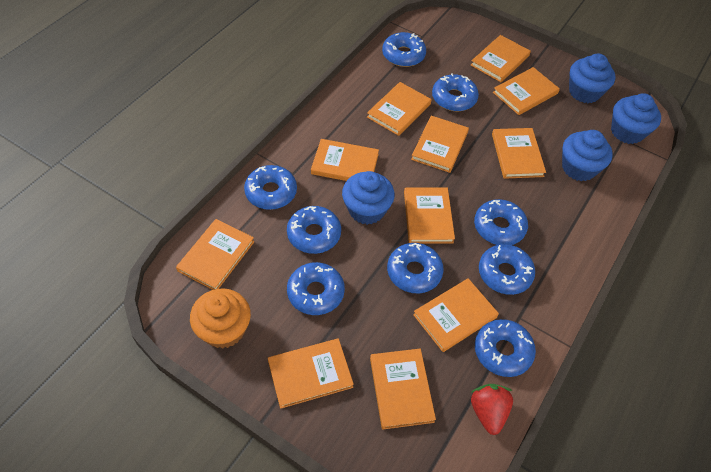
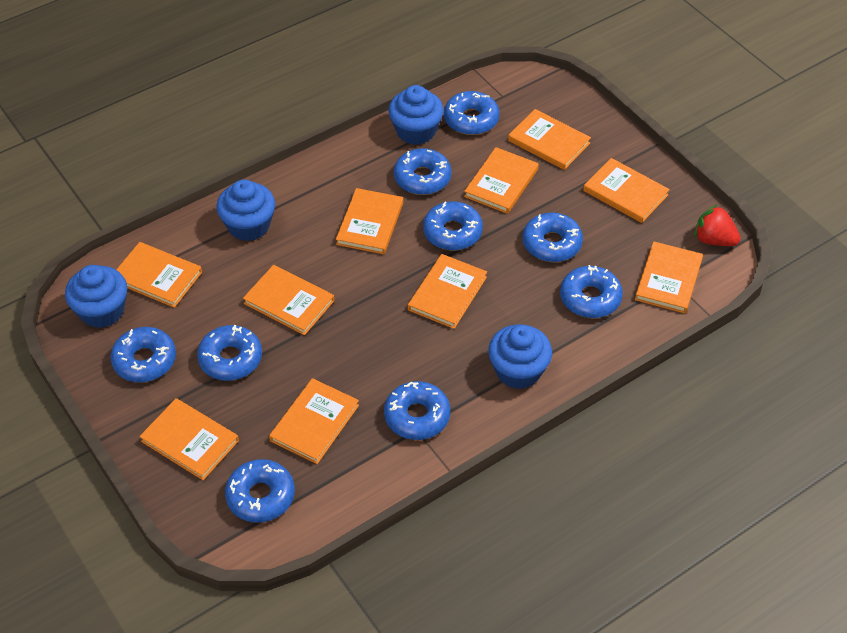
orange book: [176,219,254,290] [268,338,354,409] [311,139,379,181] [367,82,431,136] [370,349,436,429] [404,187,455,244] [411,116,469,173] [413,278,499,352] [471,35,531,82] [492,128,546,179] [493,67,560,115] = 11 -> [116,242,202,308] [140,398,239,480] [243,265,334,335] [269,378,359,464] [336,188,403,254] [408,254,487,329] [464,147,539,214] [508,109,591,170] [583,158,670,223] [635,241,703,313] = 10
orange cupcake: [190,288,251,349] = 1 -> none = 0

